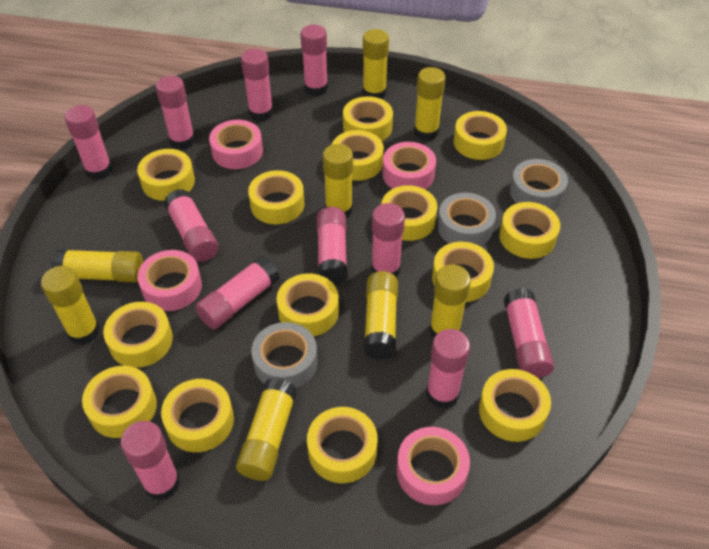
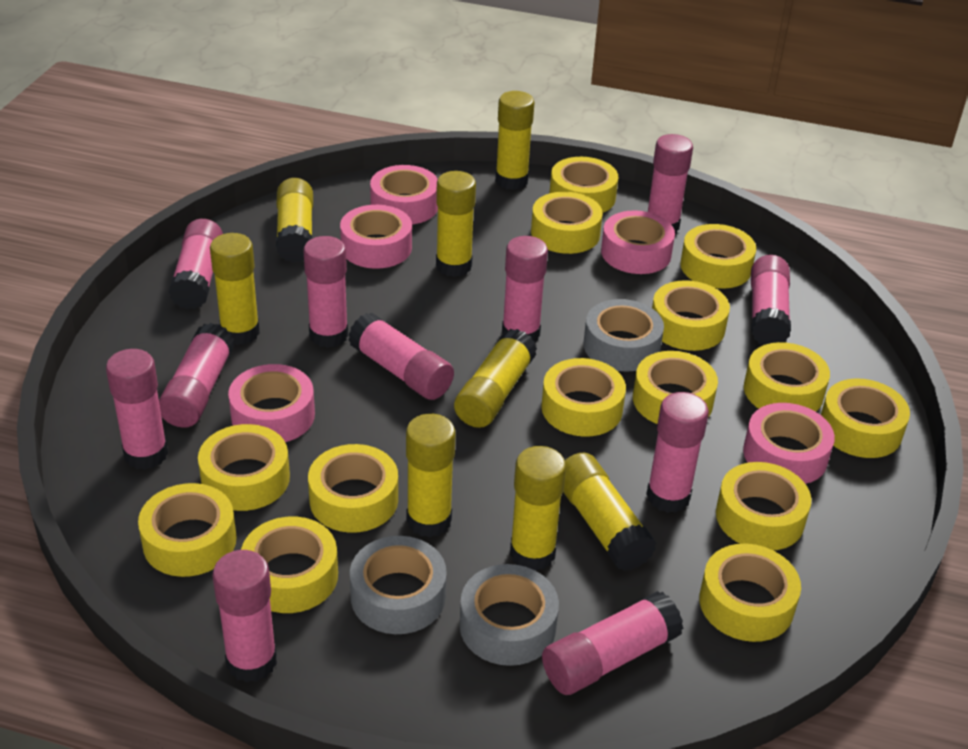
pink tape: [137,250,202,311] [209,120,263,169] [382,142,436,189] [397,427,470,505] = 4 -> [228,364,315,442] [340,205,412,269] [370,165,438,225] [601,210,675,274] [743,403,835,484] = 5

